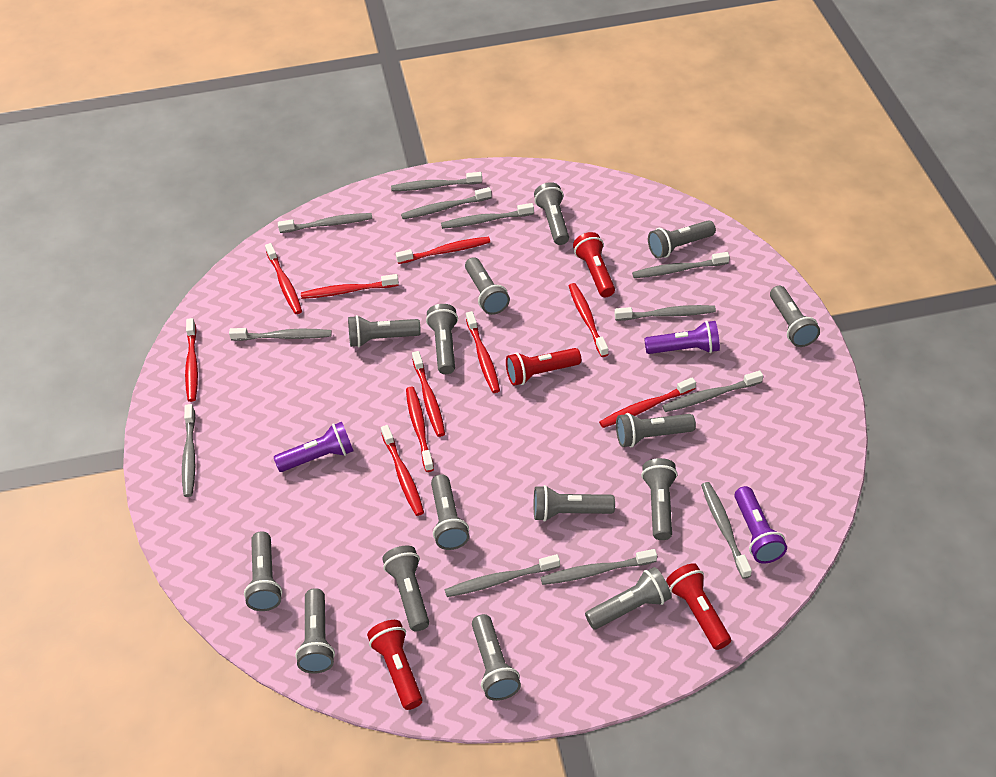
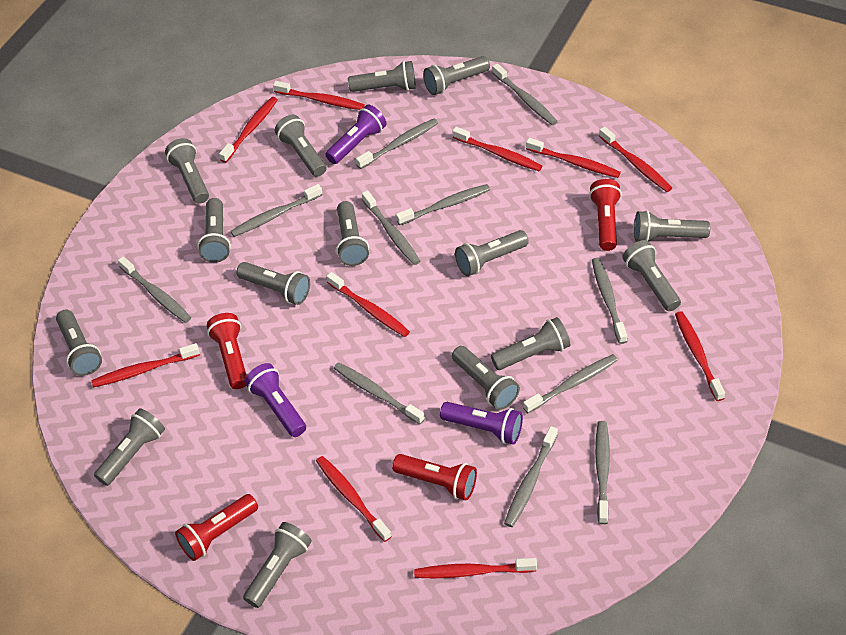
grey toothbrush: [182,404,195,497] [229,328,332,341] [278,213,372,233] [391,172,482,191] [401,187,492,219] [441,203,534,229] [445,554,560,597] [540,549,657,585] [615,305,716,321] [632,252,730,278] [662,371,763,412] [701,482,752,579] = 12 -> [118,256,191,323] [230,184,323,237] [334,362,425,424] [356,119,438,169] [362,190,420,265] [396,184,490,225] [492,63,558,125] [504,426,558,527] [523,354,618,413] [592,258,627,344] [595,421,610,524] = 11

